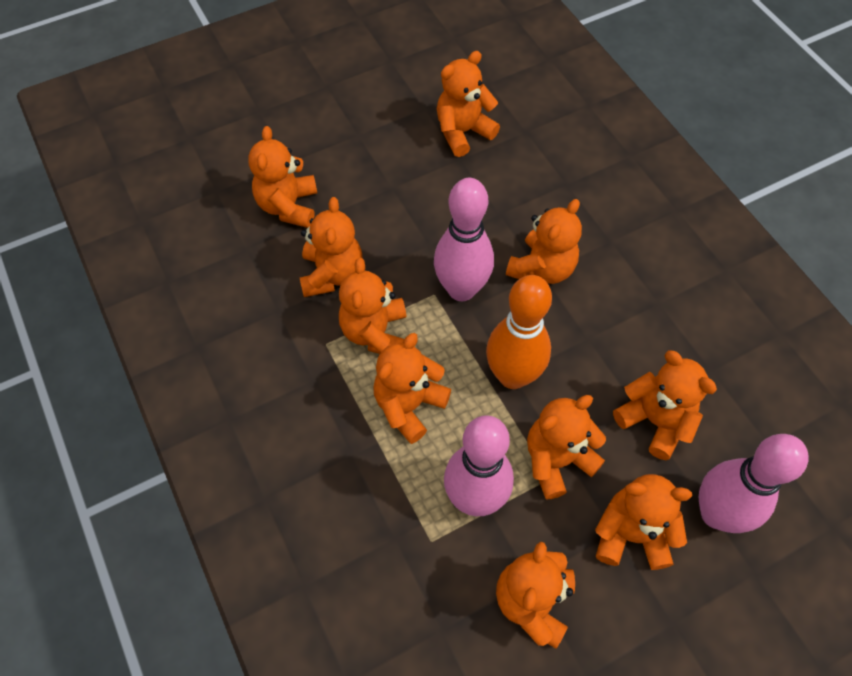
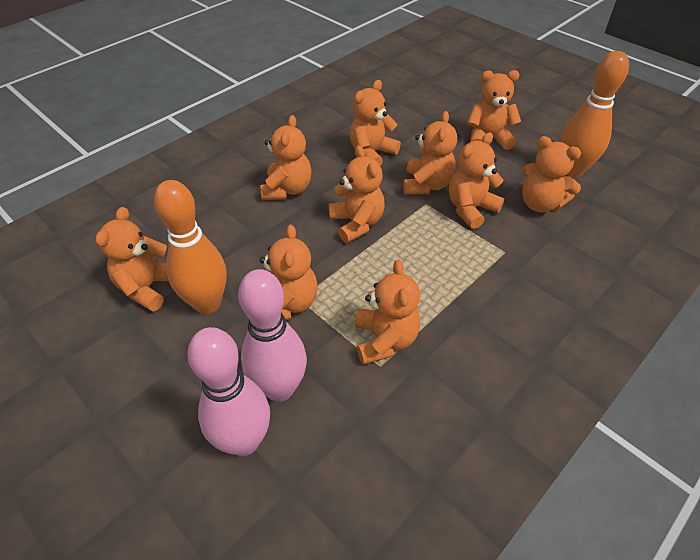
orange bowling pin: [486,275,552,389] = 1 -> [154,180,227,314] [561,51,629,178] = 2
pink bowling pin: [434,178,494,301] [444,415,514,516] [699,434,809,533] = 3 -> [188,327,270,456] [238,269,307,402] = 2

